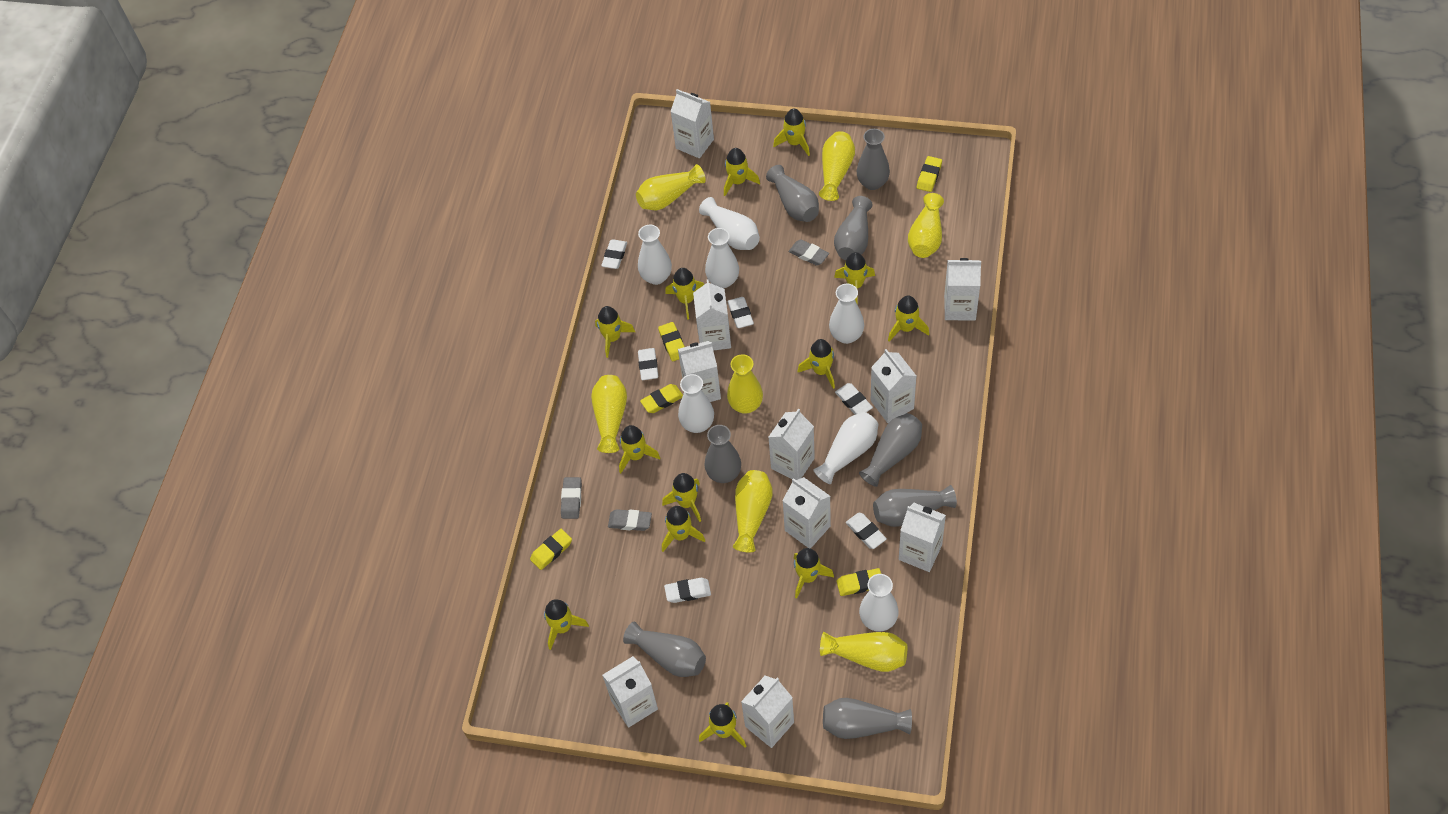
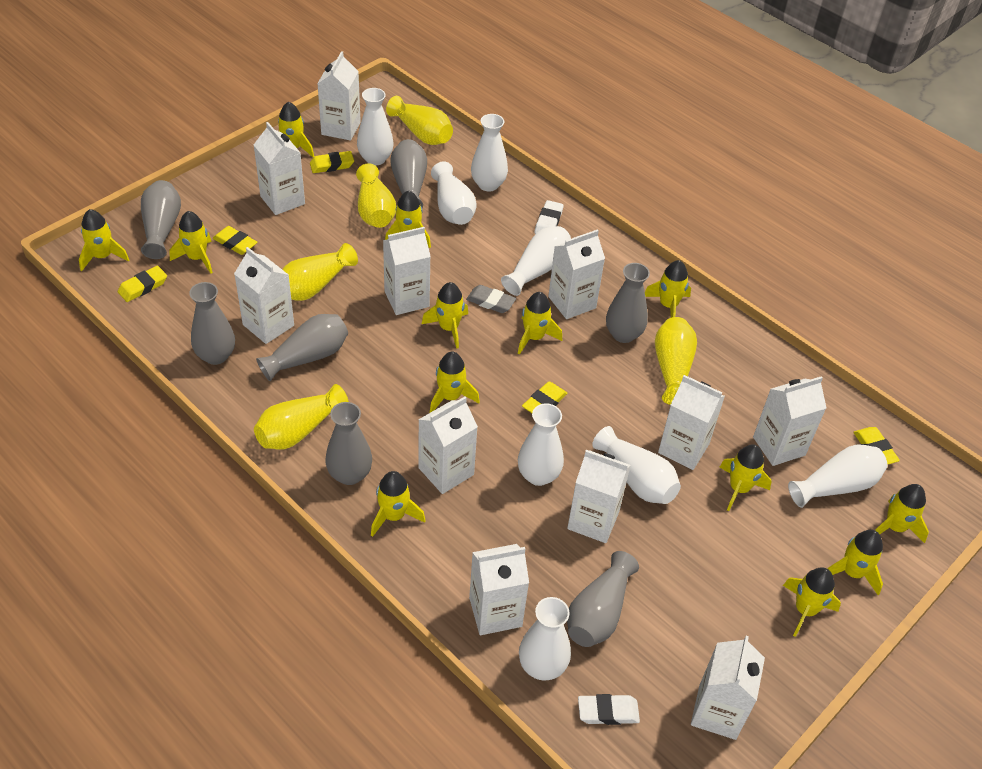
grey eraser: [561,477,582,519] [608,509,652,531] [789,239,829,266] = 3 -> [466,285,516,313] = 1
grey vase: [623,621,706,677] [704,425,741,483] [766,165,819,222] [823,698,912,739] [834,196,873,260] [857,129,890,190] [859,413,922,487] [873,485,957,527] = 8 -> [141,180,181,259] [189,282,235,365] [256,314,348,381] [325,402,372,485] [390,139,427,208] [567,551,639,647] [606,263,650,343] = 7
white carton: [602,656,658,728] [670,89,714,158] [678,341,721,402] [693,279,731,350] [741,676,794,748] [769,409,815,480] [782,477,831,549] [871,349,916,423] [899,503,946,572] [944,258,981,321] = 10 -> [234,247,294,344] [254,122,305,215] [317,51,361,141] [383,227,431,315] [418,397,478,494] [469,544,529,635] [548,229,605,319] [567,450,631,543] [658,375,725,470] [691,636,765,740] [753,376,827,466] = 11
white eraser: [601,239,627,269] [638,348,658,380] [664,578,711,603] [728,297,754,328] [835,383,873,415] [846,513,887,549] = 6 -> [534,200,564,234] [578,694,640,725] = 2
white vase: [638,225,672,285] [678,374,714,433] [699,197,760,250] [705,228,739,288] [813,412,878,484] [829,284,864,344] [859,574,899,632] = 7 -> [357,88,394,165] [431,162,477,225] [471,114,508,192] [501,226,571,296] [518,403,564,486] [519,597,571,681] [592,426,681,504] [788,444,887,508] = 8
yellow vase: [591,375,627,453] [636,164,706,210] [727,354,763,414] [733,470,773,553] [819,131,855,201] [820,632,907,672] [908,193,944,258] = 7 -> [254,384,349,450] [282,243,358,301] [356,163,396,228] [386,96,453,145] [655,317,697,405] = 5

